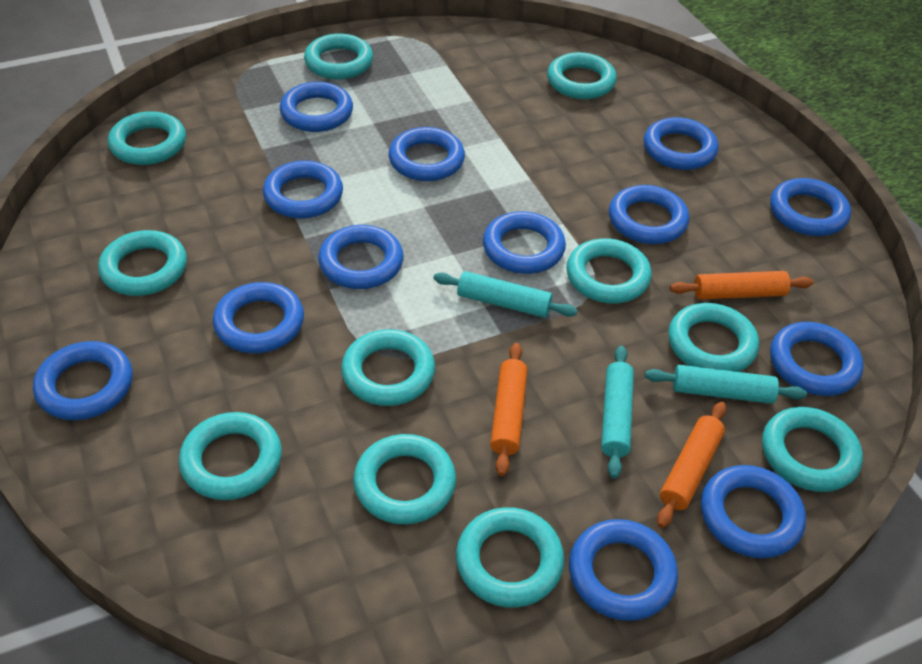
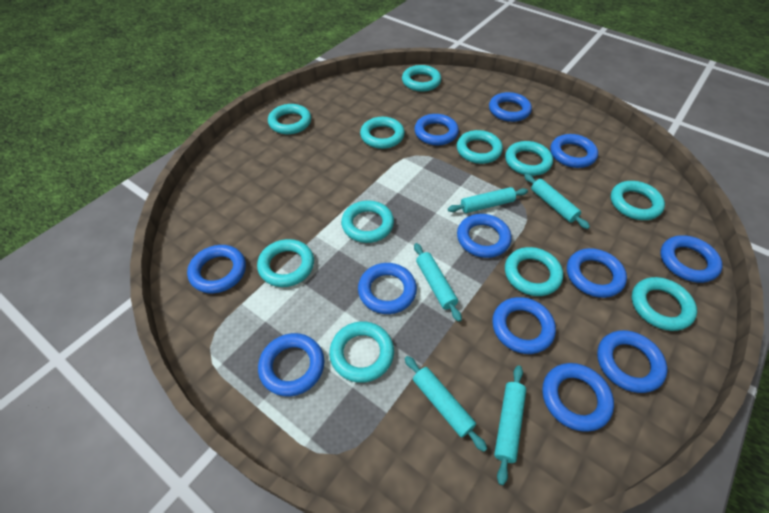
blue ring: [33,341,133,420] [213,282,304,353] [263,160,343,219] [280,82,353,132] [318,225,403,289] [389,127,465,181] [483,211,566,274] [569,519,678,621] [609,185,689,244] [644,117,718,170] [701,465,806,559] [770,178,851,236] [770,322,864,396] = 13 -> [187,245,246,293] [258,333,324,396] [358,263,417,314] [414,114,459,145] [457,214,512,258] [489,92,532,122] [492,297,556,354] [542,363,614,432] [550,134,598,168] [567,248,627,298] [597,330,667,393] [660,235,723,283] = 12
orange rolling pin: [490,343,528,476] [657,402,726,528] [670,271,813,300] = 3 -> none = 0
turquoise rolling pin: [433,271,577,318] [601,346,634,478] [645,365,807,404] = 3 -> [405,356,487,452] [414,243,462,322] [448,187,528,213] [494,365,526,485] [524,174,590,229] = 5

